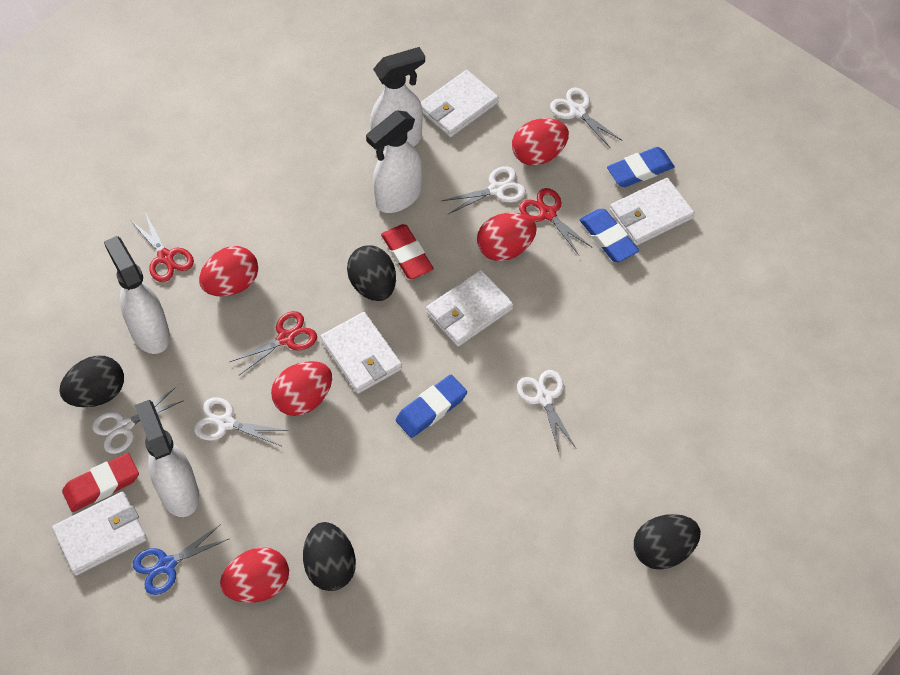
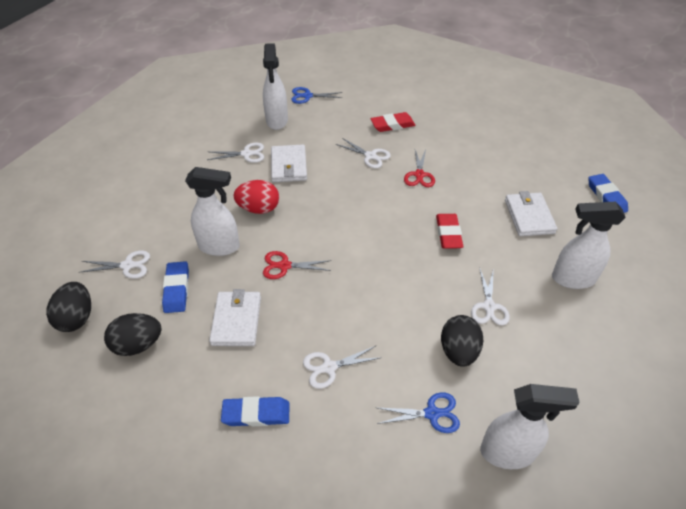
black egg: [59,355,124,407] [303,522,356,591] [347,245,396,301] [634,514,701,570] = 4 -> [46,282,91,332] [104,313,162,356] [441,315,483,367] = 3
blue scissors: [133,524,229,595] = 1 -> [291,87,343,104] [377,392,460,433] = 2
red egg: [199,246,258,297] [220,547,289,603] [271,361,332,416] [477,213,537,261] [512,118,569,166] = 5 -> [234,180,279,214] = 1
red scissors: [130,212,194,282] [230,311,317,375] [519,188,592,255] = 3 -> [263,251,331,279] [404,150,435,187] = 2
white wallet: [52,492,147,576] [320,312,402,394] [421,70,499,137] [426,270,513,347] [610,178,695,246] = 5 -> [209,289,261,346] [271,145,307,182] [505,191,557,236] = 3

